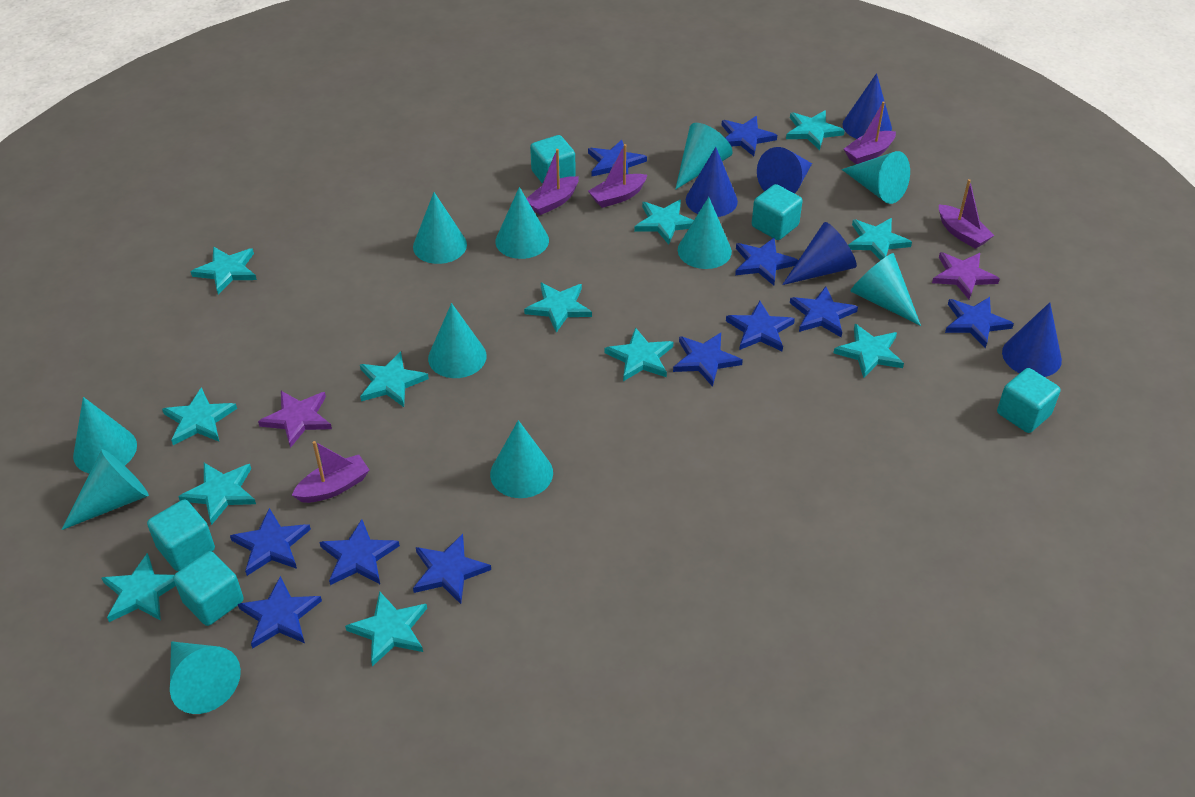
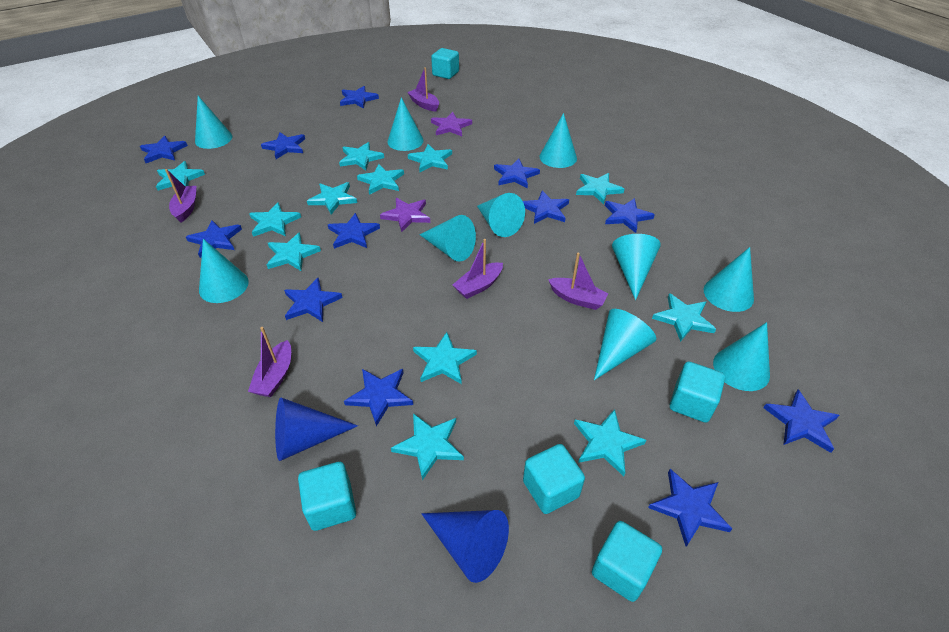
blue cone: [686,147,738,217] [757,147,812,194] [782,222,857,285] [842,73,892,139] [1002,302,1062,377] = 5 -> [275,398,358,461] [421,510,509,583] = 2
blue star: [230,508,311,576] [238,576,322,649] [319,519,400,585] [413,534,491,604] [588,140,647,177] [673,333,743,387] [722,116,777,156] [726,301,795,351] [735,238,798,286] [790,286,858,337] [945,297,1014,348] = 11 -> [140,136,188,163] [186,220,242,258] [261,132,305,159] [284,278,343,322] [328,213,380,249] [340,86,379,109] [344,369,413,427] [494,159,540,189] [523,190,569,224] [605,198,655,233] [648,469,732,547] [763,389,839,453] = 12
turquoise cone: [61,449,149,530] [73,397,137,473] [170,641,241,714] [413,192,467,264] [428,303,487,378] [490,420,553,498] [495,187,549,259] [675,123,733,190] [678,197,732,269] [842,151,910,204] [851,253,921,326] = 11 -> [195,96,232,149] [199,239,249,303] [387,97,424,151] [420,215,476,262] [477,193,525,237] [539,113,577,168] [594,309,656,380] [612,234,661,300] [704,247,754,312] [713,322,770,391] = 10

